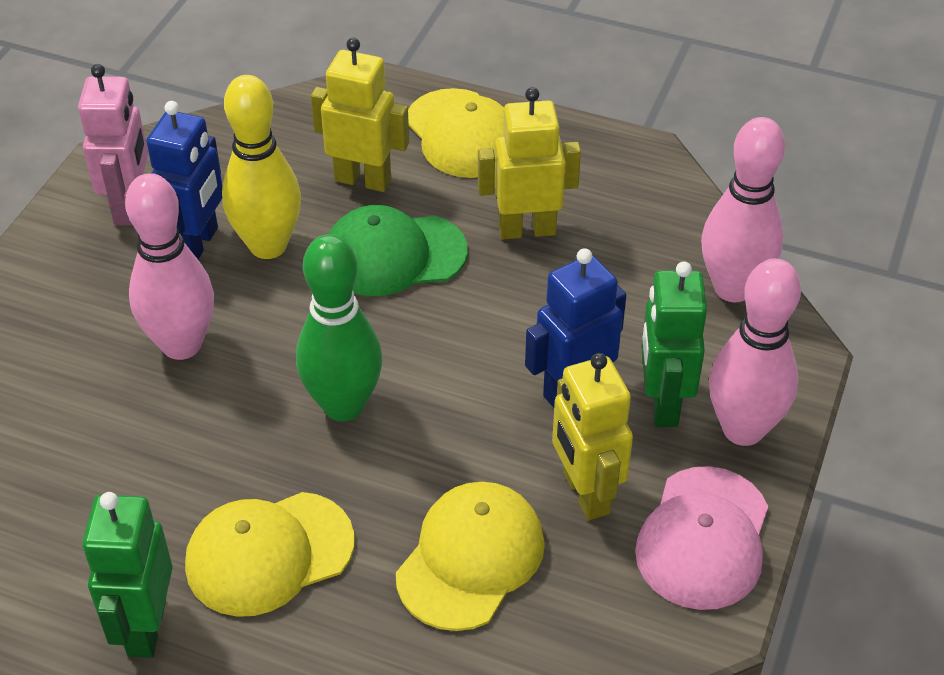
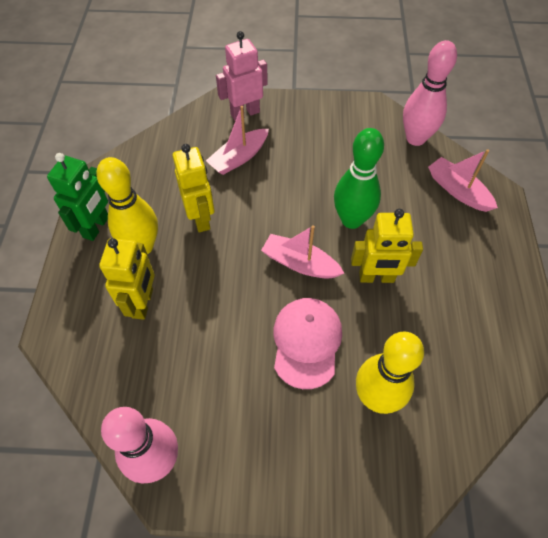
blue robot: [146,101,222,259] [525,248,626,408] = 2 -> none = 0
green cap: [329,205,468,296] = 1 -> none = 0
green robot: [82,492,173,658] [641,261,707,427] = 2 -> [47,153,108,241] = 1
pink boat: none = 0 -> [206,106,269,175] [261,225,344,279] [428,149,498,212] = 3
pink bowling pin: [125,173,214,360] [701,117,785,302] [709,259,801,446] = 3 -> [101,407,178,484] [403,40,457,146] = 2
yellow bowling pin: [222,75,301,259] = 1 -> [96,157,158,254] [356,331,424,414] = 2
yellow cap: [185,492,355,617] [396,482,545,631] [408,88,504,178] = 3 -> none = 0

